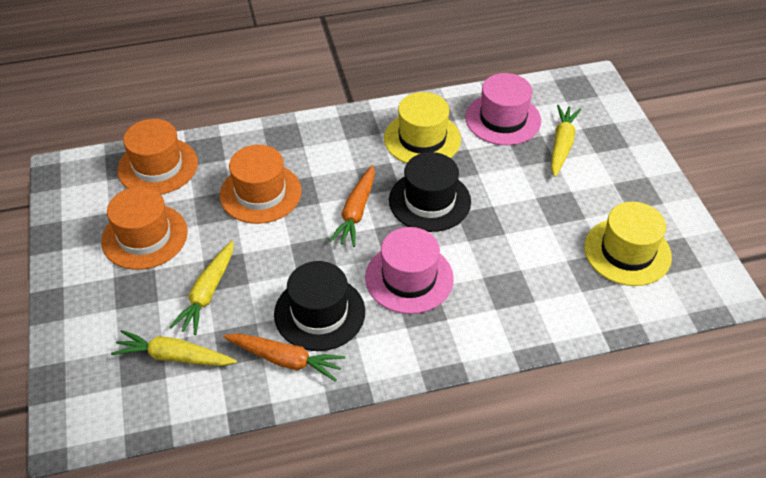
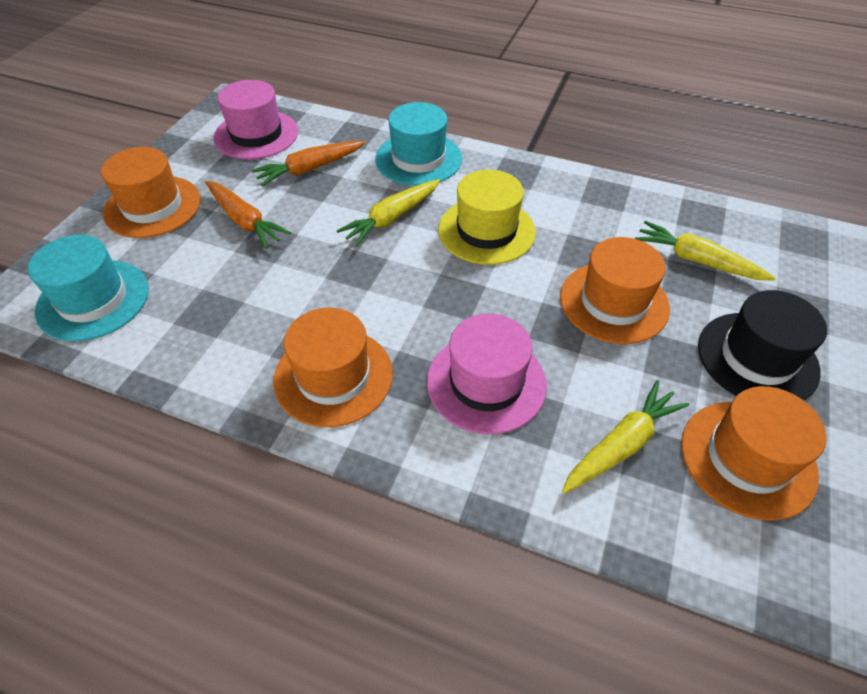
black hat: [274,261,365,351] [389,152,471,232] = 2 -> [698,290,827,400] = 1
orange hat: [101,187,188,270] [117,119,198,195] [220,145,302,224] = 3 -> [101,147,201,238] [273,308,393,427] [560,237,670,344] [681,386,826,521] = 4
turquoise hat: none = 0 -> [28,235,149,341] [375,102,462,186] = 2
yellow hat: [384,92,461,163] [584,202,672,286] = 2 -> [438,170,536,265] = 1

